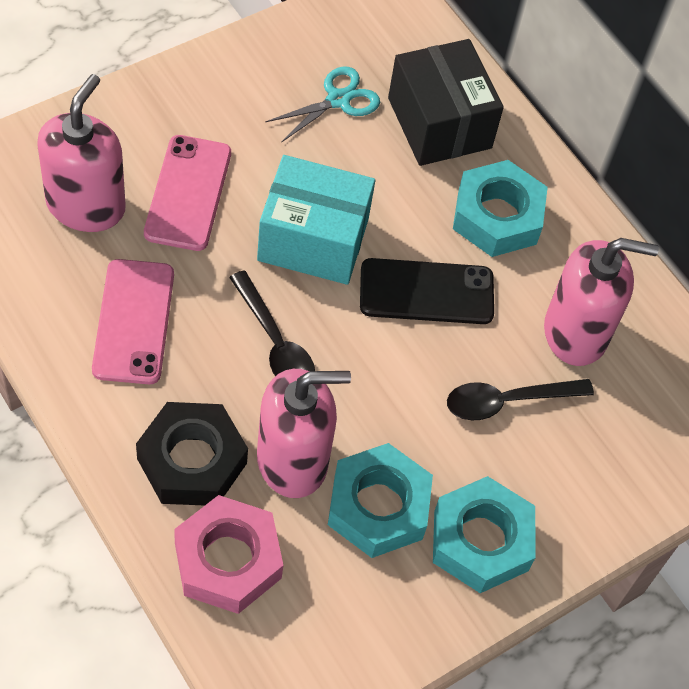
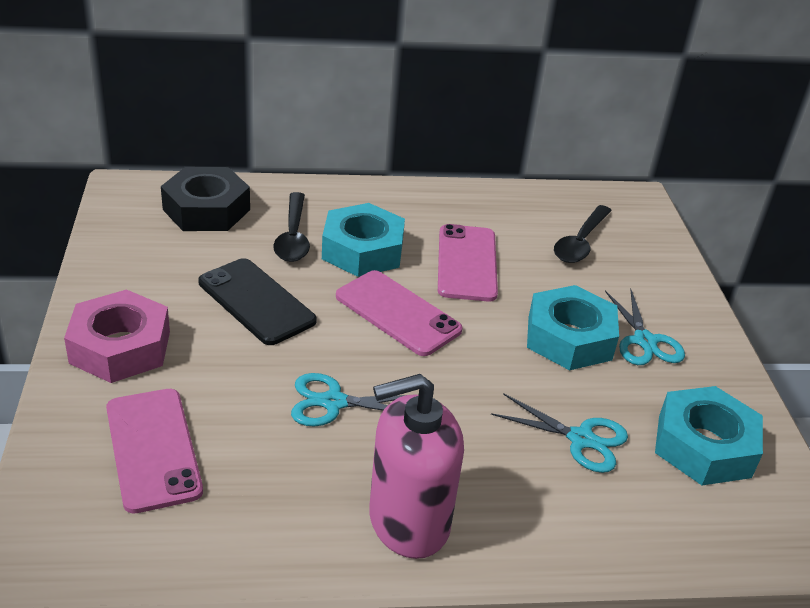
black box: [388,39,504,166] = 1 -> none = 0
pink phone: [92,259,174,384] [144,135,231,251] = 2 -> [106,389,203,513] [336,270,463,356] [438,224,498,302] = 3
pink soap dispenser: [37,74,126,232] [257,369,351,498] [544,238,659,366] = 3 -> [369,374,464,559] = 1
turquoise box: [257,155,375,285] = 1 -> none = 0
turquoise scissors: [265,66,380,143] = 1 -> [291,373,405,426] [491,393,628,473] [605,289,685,365] = 3

